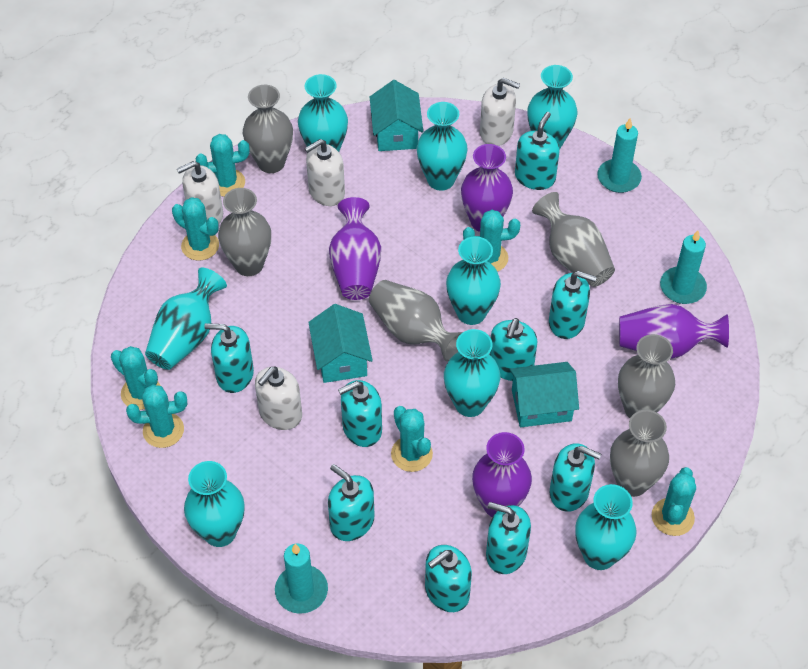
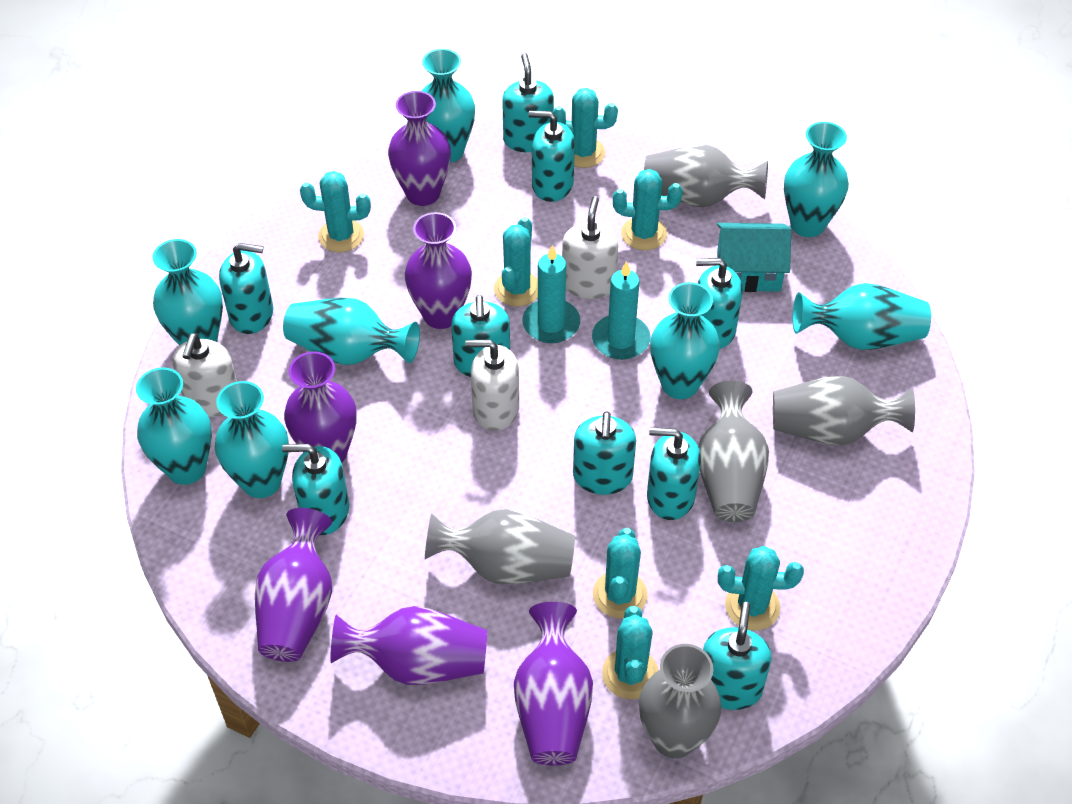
grey vase: [218,188,271,276] [243,85,293,173] [369,280,463,361] [532,192,615,287] [610,410,669,497] [618,334,675,418] = 6 -> [425,509,575,584] [639,644,722,759] [644,145,768,207] [698,381,769,522] [773,376,915,446] = 5
purple vase: [329,197,381,300] [461,144,513,232] [472,432,532,517] [619,304,729,359] = 4 -> [255,508,332,662] [284,351,357,463] [330,606,487,685] [388,91,451,206] [405,212,472,329] [514,602,593,765] = 6
turquoise candle: [275,543,328,614] [597,118,642,193] [660,230,707,304] = 3 -> [522,245,580,343] [592,261,650,360] = 2
turquoise house: [308,304,373,383] [370,80,423,151] [510,362,579,427] = 3 -> [717,223,791,292] = 1
white soap dispenser: [177,161,223,225] [255,367,302,430] [305,139,345,206] [480,78,520,146] = 4 -> [172,333,237,417] [465,339,519,431] [562,196,618,299] = 3

